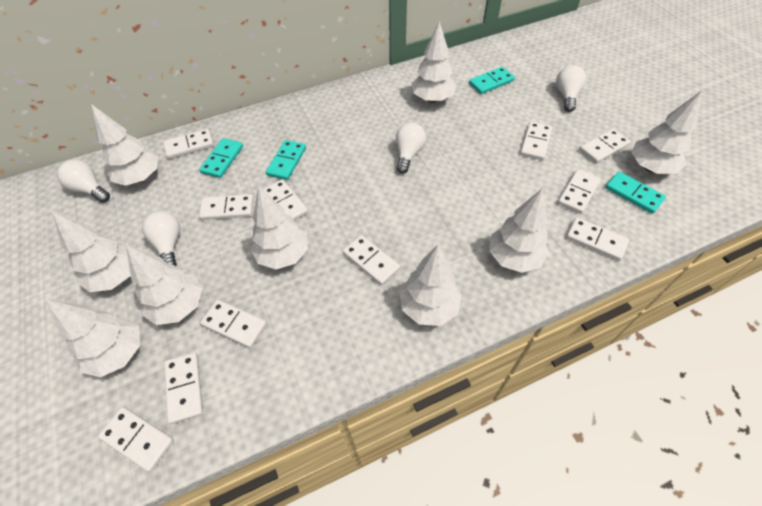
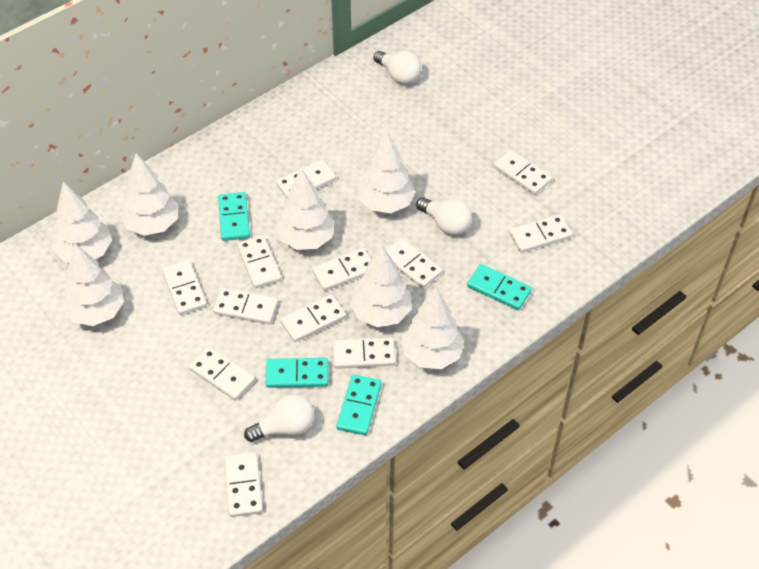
white domino: [98,407,174,472] [163,129,214,159] [164,353,203,424] [199,194,254,220] [200,300,267,348] [262,179,308,220] [343,235,400,285] [520,121,552,160] [558,169,601,214] [566,217,629,261] [579,129,631,163] = 11 -> [162,260,207,315] [189,347,255,400] [213,288,278,324] [224,452,263,517] [237,235,282,288] [276,160,336,200] [280,294,346,342] [312,248,371,291] [333,337,395,369] [386,238,442,289] [494,150,552,195] [509,214,572,253] = 12
white light bulb: [57,160,110,203] [142,211,180,266] [396,122,426,174] [556,65,586,112] = 4 -> [244,394,314,442] [374,51,421,84] [416,197,472,235] = 3
white tree: [45,299,140,377] [52,211,131,292] [91,104,158,186] [126,245,202,325] [251,187,308,270] [399,245,462,326] [412,21,456,103] [489,189,549,273] [632,91,702,174] = 9 -> [52,182,112,263] [62,243,124,326] [120,153,178,236] [276,168,335,250] [350,244,411,327] [358,131,415,213] [401,287,464,369] = 7

